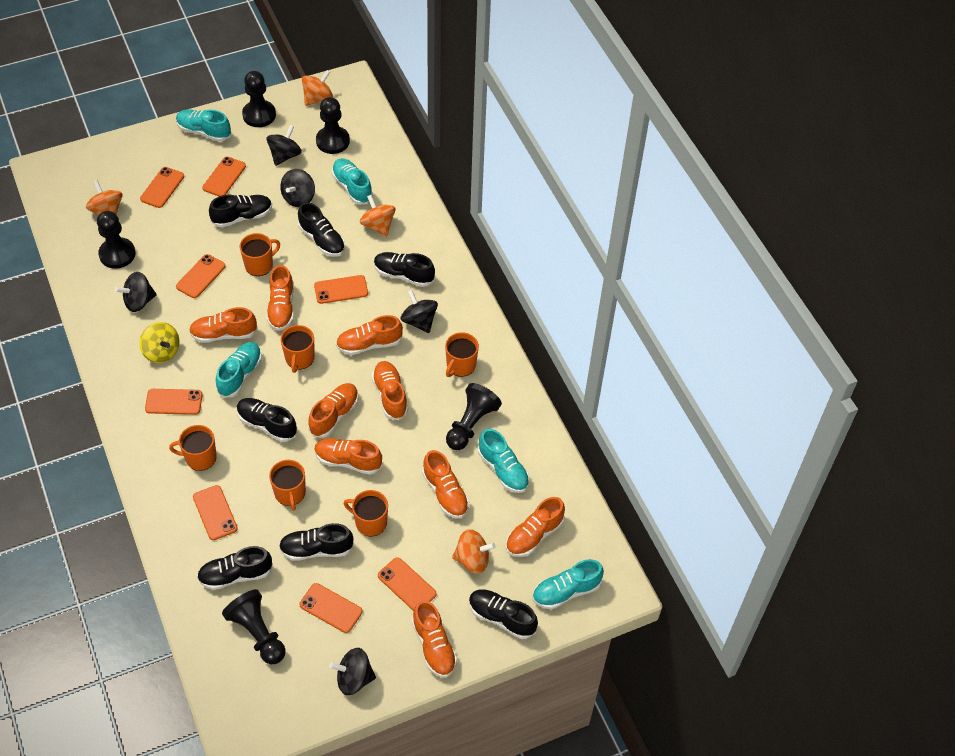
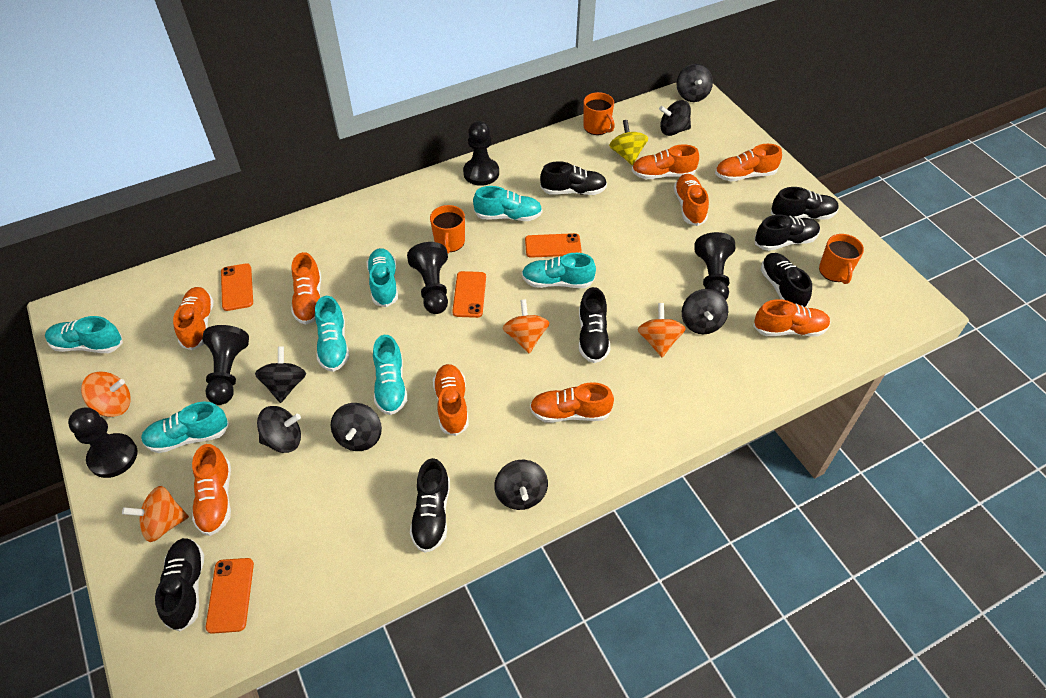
black spinning top: [115,272,157,312] [266,125,302,166] [280,169,315,207] [329,648,376,695] [401,290,438,333] = 5 -> [255,346,306,403] [257,406,301,453] [331,403,382,451] [494,460,548,510] [659,100,691,136] [677,64,713,102] [682,289,728,334] = 7
orange mug: [169,425,217,471] [240,233,280,276] [269,460,306,511] [281,325,315,373] [344,490,388,536] [445,332,479,377] = 6 -> [430,205,465,254] [583,92,615,135] [819,234,864,284] = 3
orange phone: [140,167,184,208] [145,389,202,415] [176,254,226,298] [193,485,238,540] [202,157,246,196] [299,583,363,633] [314,275,368,304] [378,557,437,611] = 8 -> [206,558,254,634] [221,263,253,311] [452,271,486,318] [525,233,582,258] = 4
turquoise shoe: [176,109,231,142] [216,342,262,398] [332,158,373,204] [478,429,530,493] [532,559,604,609] = 5 -> [45,316,123,353] [141,402,229,453] [315,296,349,372] [367,248,398,307] [373,335,407,415] [473,186,542,221] [522,253,596,288] = 7

